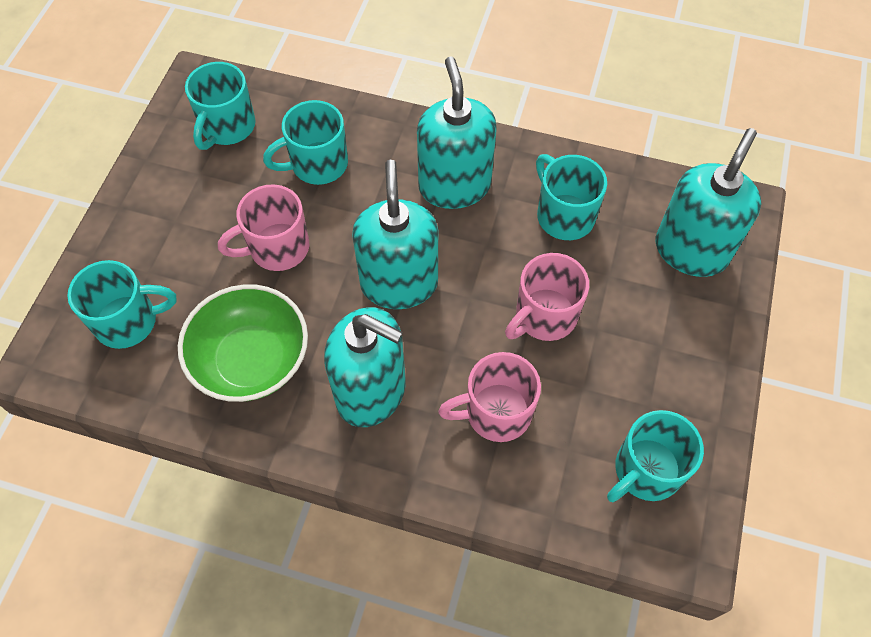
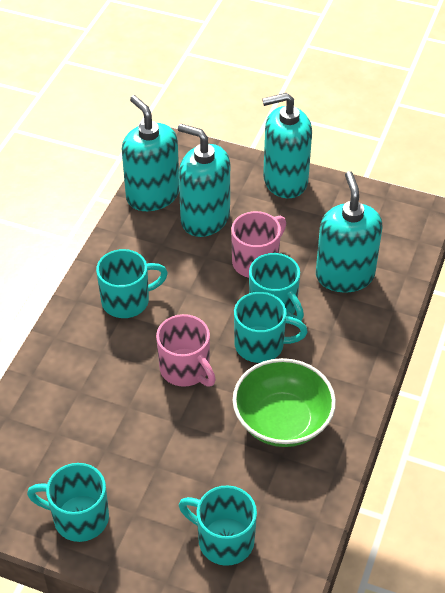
pink mug: [218,184,309,271] [438,352,541,442] [505,253,589,341] = 3 -> [156,314,216,387] [231,211,286,278] = 2

